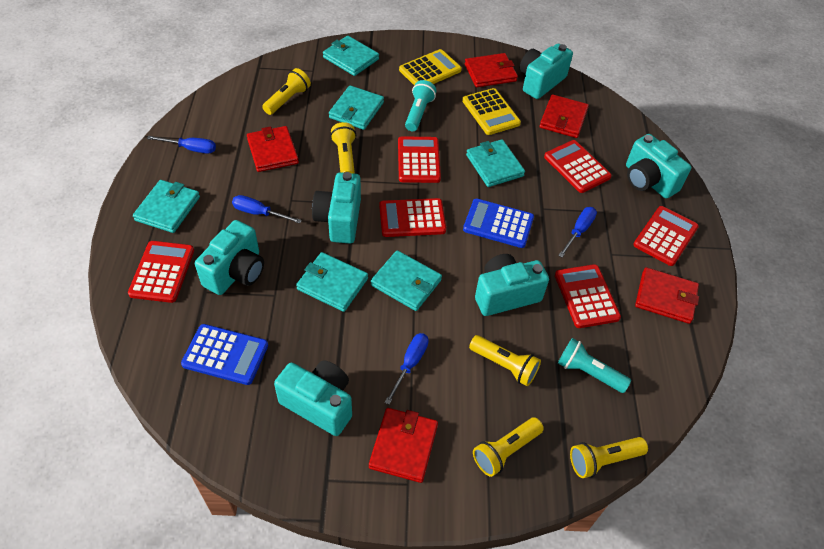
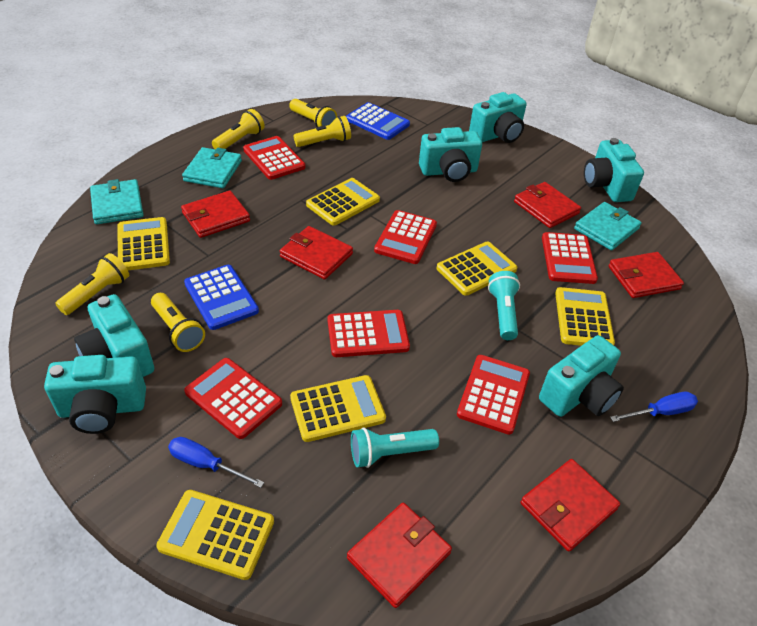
blue screwdriver: [147,136,216,154] [232,195,302,224] [385,333,429,405] [558,207,597,258] = 4 -> [168,437,264,488] [610,392,698,422] = 2
red wallet: [247,126,299,172] [369,408,438,483] [465,53,518,87] [540,94,589,138] [635,267,699,324] = 5 -> [181,191,250,238] [280,226,353,280] [347,503,452,608] [514,182,581,228] [521,459,620,552] [608,252,684,298] = 6
turquoise wallet: [133,180,200,233] [296,252,368,312] [323,36,379,76] [329,85,384,130] [371,250,442,311] [466,139,525,187] = 6 -> [90,179,143,224] [182,147,242,188] [574,202,642,251] = 3
yellow calculator: [399,49,462,86] [462,88,521,135] = 2 -> [118,217,170,270] [156,490,274,580] [290,375,386,442] [306,178,380,226] [437,242,517,296] [555,287,615,346] = 6

